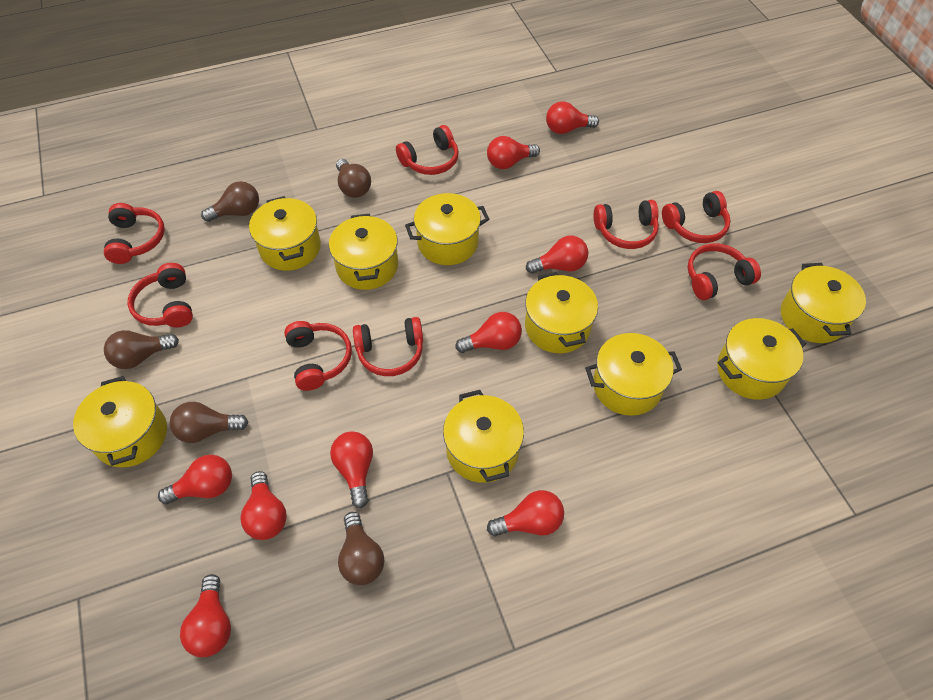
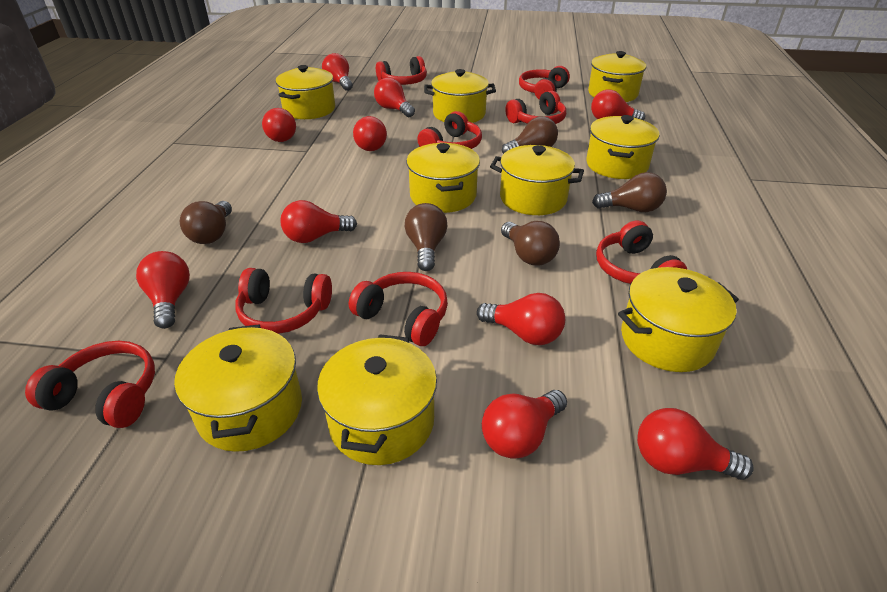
red light bulb: [158,455,232,504] [180,574,231,657] [240,471,287,540] [330,431,373,508] [455,312,522,353] [487,136,540,169] [487,490,564,536] [526,236,588,274] [546,101,599,134] = 9 -> [136,251,190,329] [262,108,296,142] [281,200,357,243] [322,53,353,91] [353,116,387,151] [374,77,415,117] [477,293,565,345] [482,390,567,459] [591,90,645,120] [637,408,754,480] = 10

